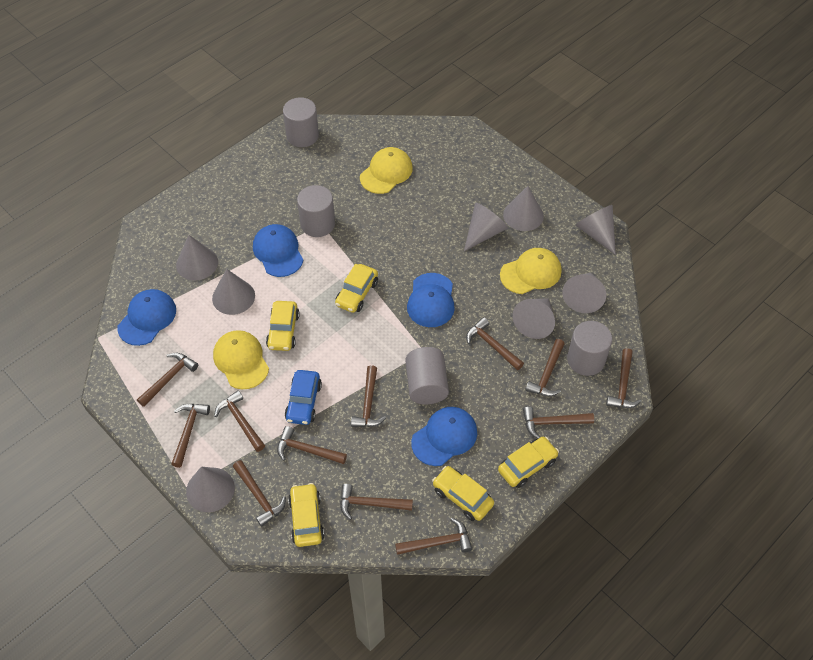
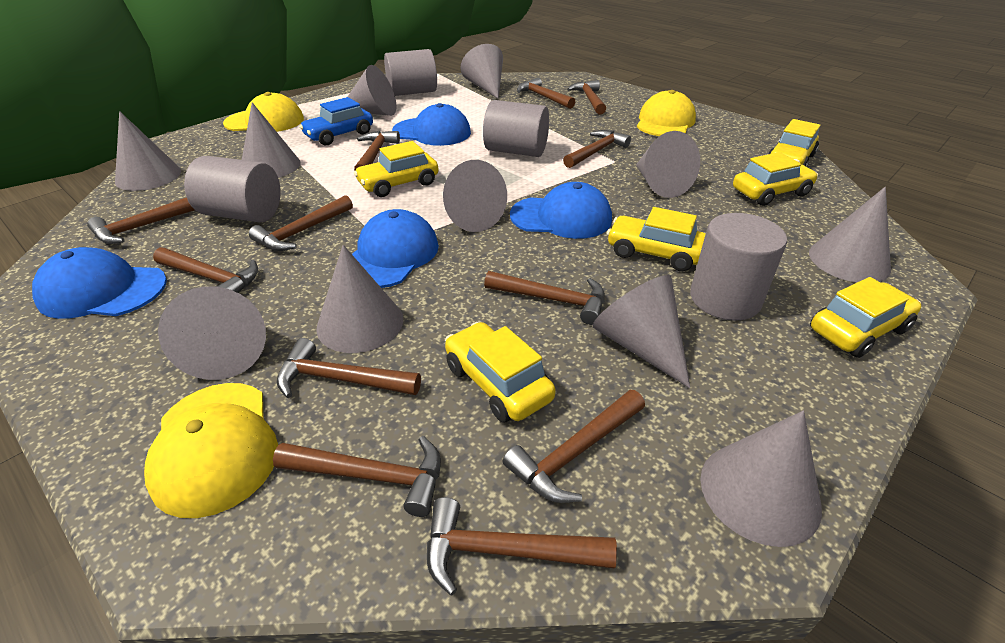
grey cone: [176,235,218,281] [186,467,235,512] [212,269,255,315] [464,203,508,251] [503,186,544,231] [513,298,555,339] [562,273,606,313] [575,205,616,255] = 8 -> [115,111,181,191] [158,286,266,380] [242,102,301,178] [316,245,403,353] [347,65,397,116] [443,160,507,232] [461,44,503,99] [593,275,690,388] [636,131,700,198] [700,411,822,547] [809,187,891,282] = 11
yellow car: [266,301,300,351] [288,483,324,547] [335,264,378,313] [432,466,494,521] [498,437,559,488] = 5 -> [354,141,439,197] [445,322,556,423] [607,207,706,271] [733,152,818,206] [767,119,821,167] [810,277,921,358] = 6

